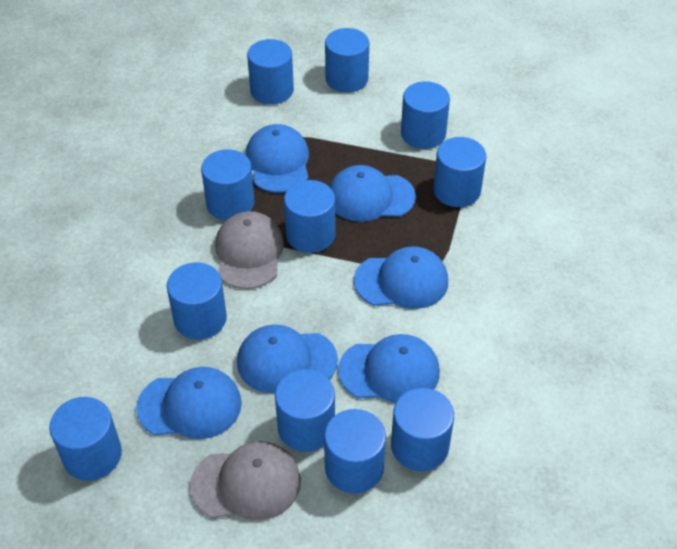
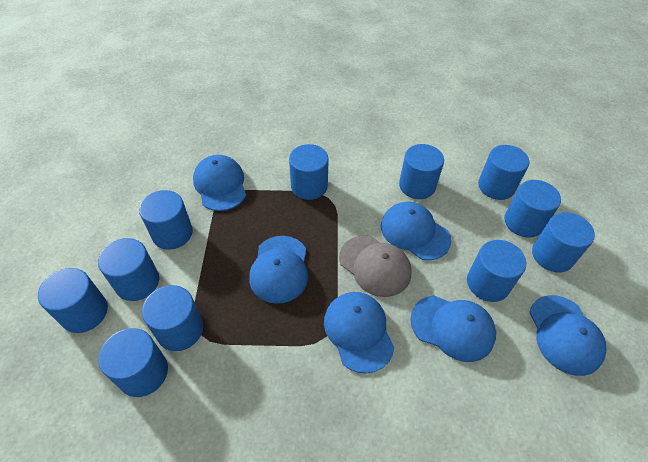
grey cap: [190,441,301,520] [215,211,284,289] = 2 -> [339,235,411,297] = 1

